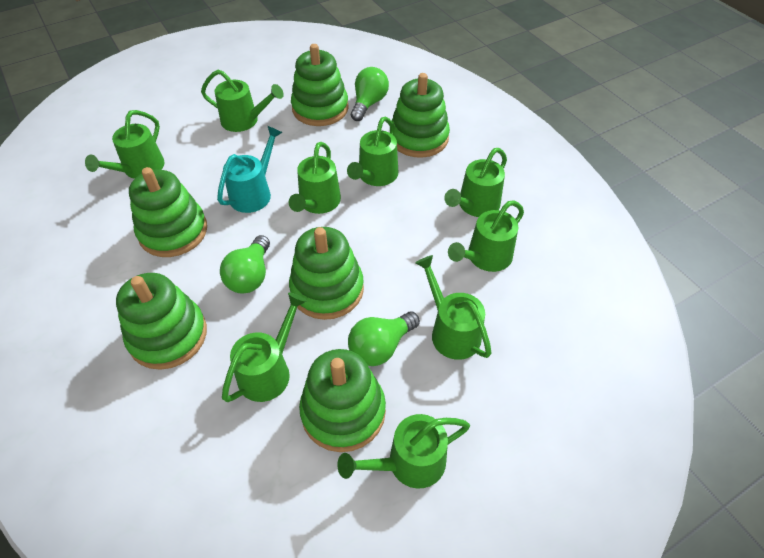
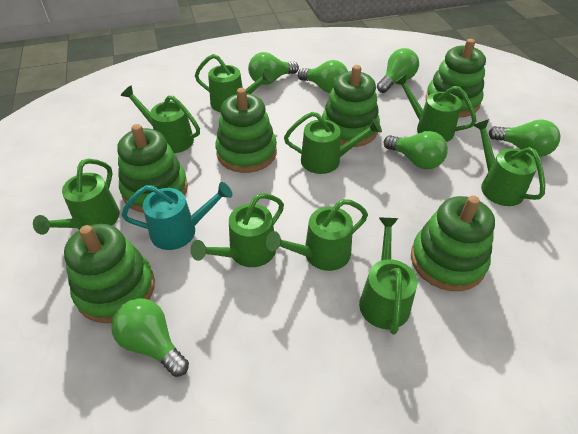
green light bulb: [220,235,270,294] [348,311,420,366] [351,67,389,121] = 3 -> [111,298,189,377] [248,52,299,85] [298,60,348,93] [377,48,419,93] [384,131,448,169] [489,119,561,157] = 6

